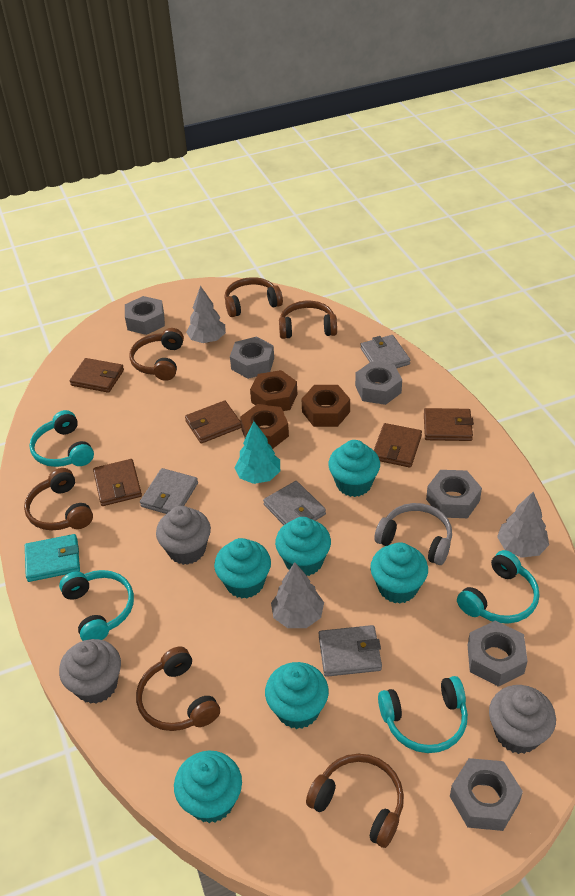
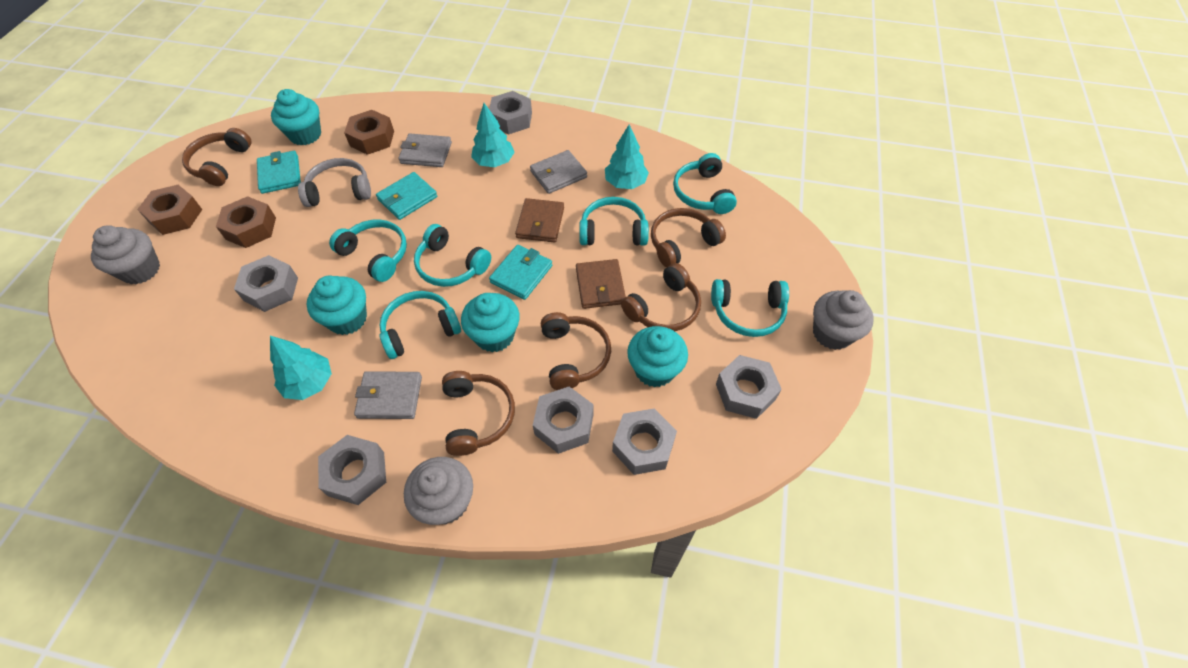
brown headphones: [24,468,93,530] [129,328,184,381] [136,647,220,731] [224,277,283,317] [279,301,337,339] [306,754,404,848] = 6 -> [182,128,251,186] [442,371,515,456] [541,312,611,390] [621,263,701,331] [651,208,726,268] = 5
brown wallet: [70,358,124,393] [93,459,142,506] [185,401,241,444] [374,423,422,468] [424,408,474,441] = 5 -> [515,198,564,243] [576,259,626,309] = 2
grey tree: [186,286,226,343] [271,562,324,628] [497,492,549,558] = 3 -> none = 0
grey wallet: [140,468,198,514] [263,481,326,525] [319,625,382,677] [360,335,410,368] = 4 -> [354,371,422,419] [398,133,452,167] [530,150,587,194] = 3
turquoise cupcake: [174,751,242,823] [214,538,271,598] [265,662,329,729] [275,517,331,576] [328,440,380,497] [370,542,428,604] = 6 -> [271,89,321,145] [307,276,367,335] [461,293,520,352] [627,326,688,387] = 4
turquoise headphones: [29,410,94,467] [59,570,134,641] [378,676,468,753] [457,550,539,624] = 4 -> [329,220,407,282] [379,291,461,359] [414,224,491,287] [579,197,649,246] [673,153,737,214] [711,279,789,337] = 6
turquoise tree: [234,421,280,484] = 1 -> [270,336,332,400] [471,103,515,167] [605,124,649,189] = 3
turquoise wallet: [25,534,80,582] = 1 -> [257,151,301,194] [376,172,437,220] [489,245,552,300] = 3

